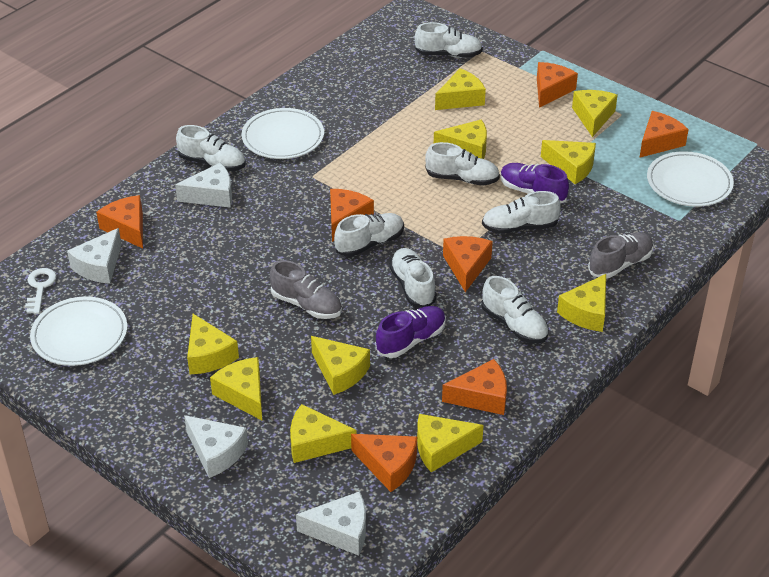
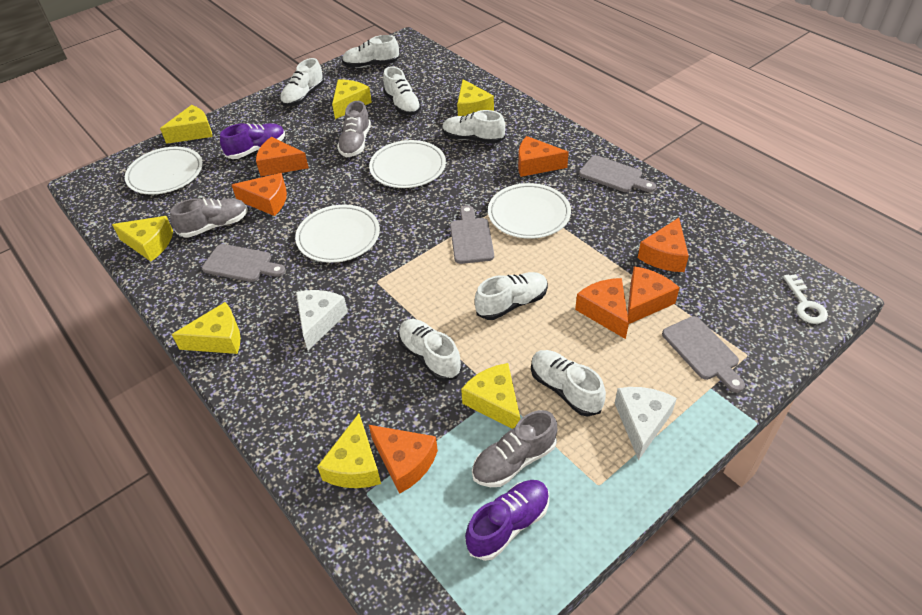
grey cutting board: none = 0 -> [202,244,286,282] [450,205,494,264] [579,155,656,192] [662,316,745,393] = 4
grey shoe: [270,260,342,319] [588,232,654,279] = 2 -> [170,198,248,238] [337,101,371,157] [472,410,557,487] = 3
white cheese: [67,228,122,284] [175,163,232,208] [184,415,248,478] [296,491,366,556] = 4 -> [296,290,348,350] [615,387,677,461] = 2
white plate: [30,296,127,366] [242,108,324,159] [647,151,734,207] = 3 -> [125,147,203,195] [295,205,380,263] [369,140,446,188] [488,183,571,239] = 4
yellow cheese: [187,314,239,374] [210,357,262,420] [290,404,357,463] [311,336,370,395] [417,414,484,473] [434,119,487,159] [435,68,486,110] [541,140,596,184] [557,274,606,332] [572,90,618,137] = 10 -> [112,216,173,261] [160,105,212,144] [171,302,241,354] [317,414,381,488] [332,79,372,119] [457,79,494,116] [461,363,520,429] = 7

